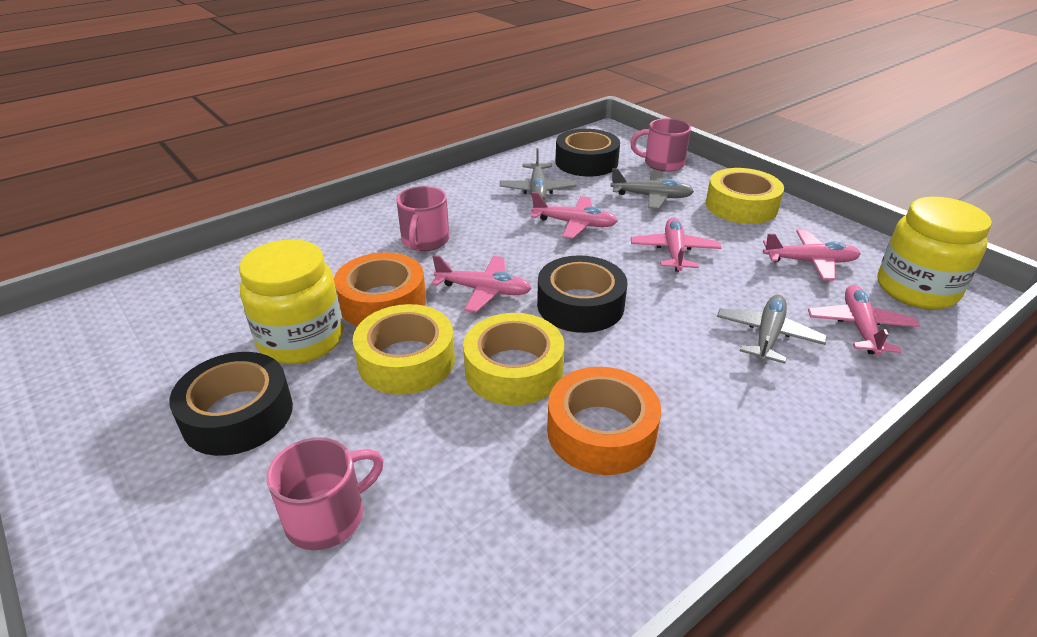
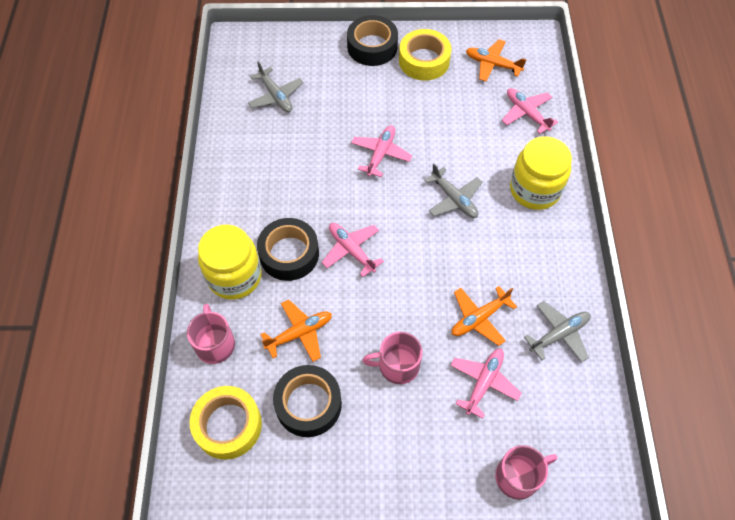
orange plane: none = 0 -> [260,300,332,362] [452,286,517,346] [466,39,527,81] = 3
orange tape: [334,252,426,326] [547,367,661,475] = 2 -> none = 0
pink plane: [431,255,532,312] [531,192,618,239] [631,217,721,272] [763,230,861,281] [808,285,920,356] = 5 -> [322,223,384,277] [351,125,412,177] [450,349,521,419] [502,88,558,134] = 4
yellow tape: [353,304,455,395] [463,313,564,406] [706,168,784,224] = 3 -> [190,386,262,459] [399,29,451,81] = 2

